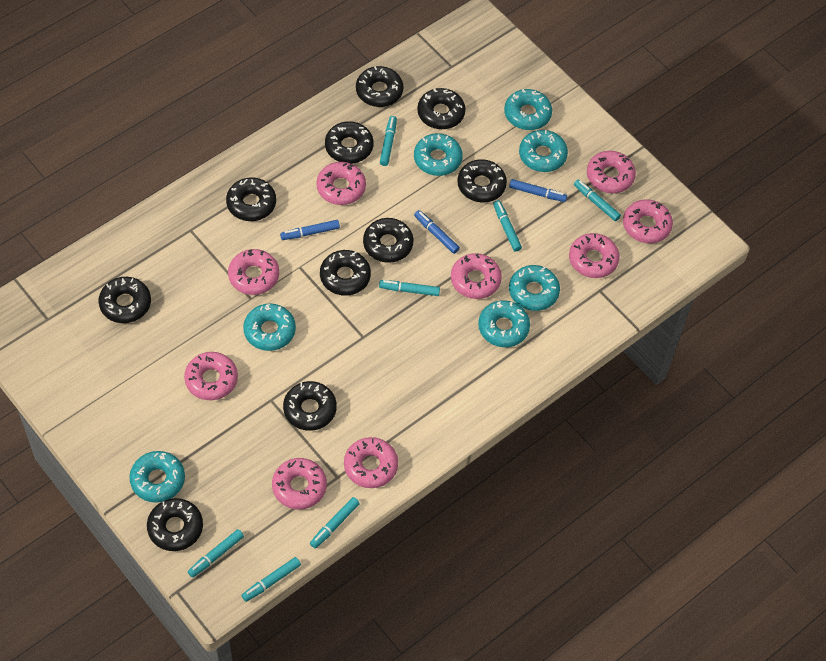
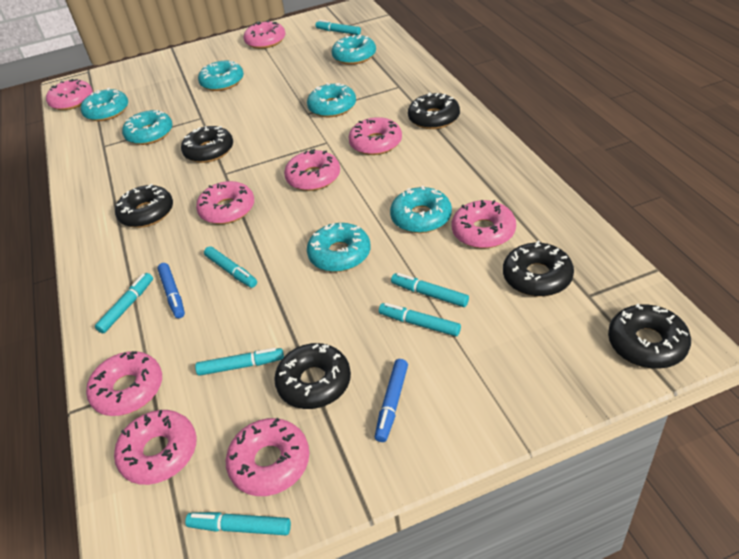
black donut: [99,277,151,323] [147,498,203,551] [226,177,276,221] [283,381,337,431] [320,250,371,296] [325,121,374,164] [356,66,403,107] [363,218,414,263] [417,88,465,129] [457,159,507,203] = 10 -> [115,183,173,228] [181,126,233,163] [274,343,351,409] [408,92,460,129] [503,241,574,297] [608,304,691,369] = 6
blue marker: [280,220,340,240] [414,210,460,254] [509,179,567,202] = 3 -> [157,263,185,318] [375,359,408,442] = 2

